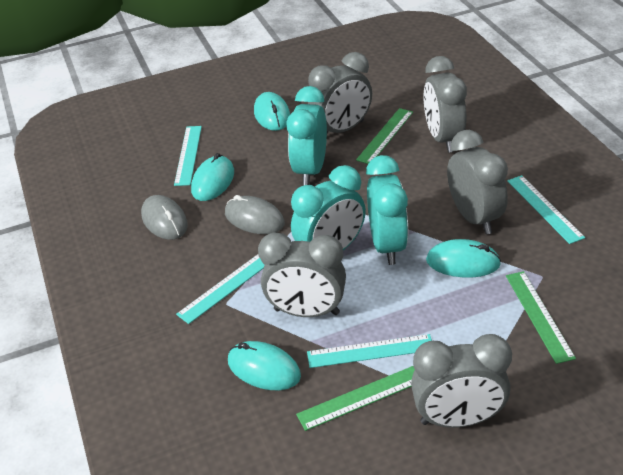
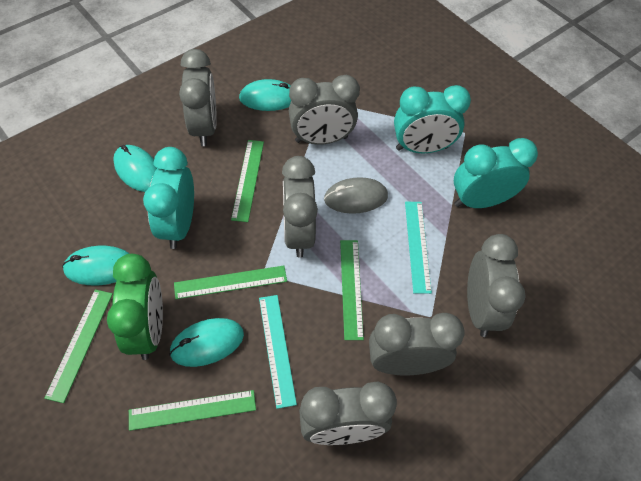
green clock: none = 0 -> [107,254,163,360] = 1
green ruler: [296,366,415,431] [356,108,413,164] [506,271,576,364] = 3 -> [44,289,113,403] [129,390,256,431] [174,266,287,299] [231,140,264,222] [340,240,364,340] = 5
grey clock: [258,232,346,317] [308,52,372,134] [411,334,512,428] [423,56,467,153] [447,130,508,234] = 5 -> [179,49,217,146] [282,156,318,258] [289,75,360,145] [299,381,397,445] [369,313,465,375] [467,234,526,337] = 6
grey mouse: [141,195,188,240] [225,195,285,234] = 2 -> [324,177,388,214] = 1
turquoise ruler: [174,126,202,186] [176,254,265,324] [307,334,432,368] [507,175,585,244] = 4 -> [259,295,297,409] [405,202,432,294] = 2

